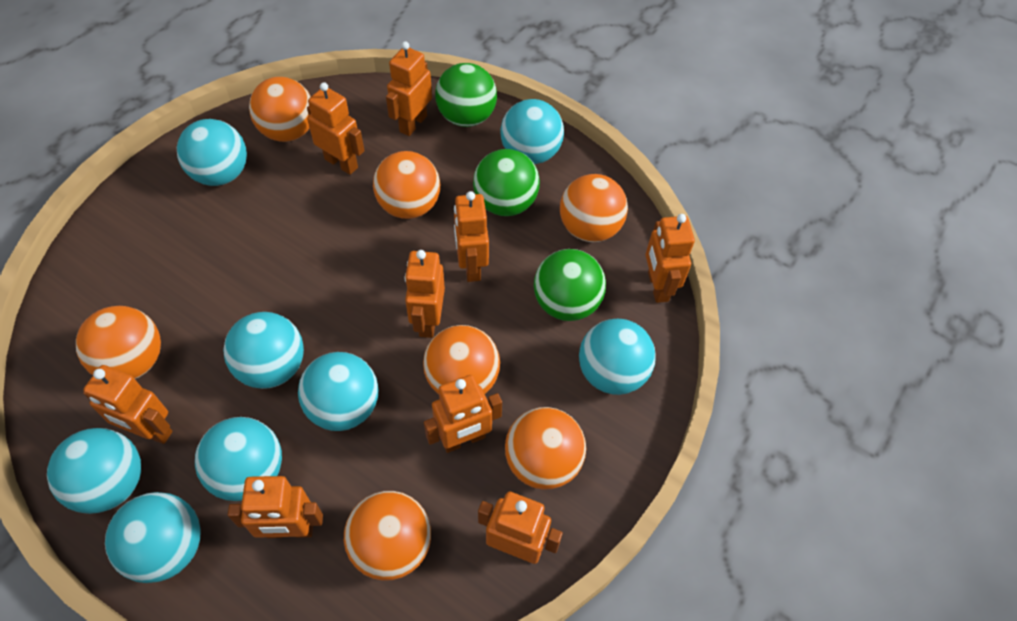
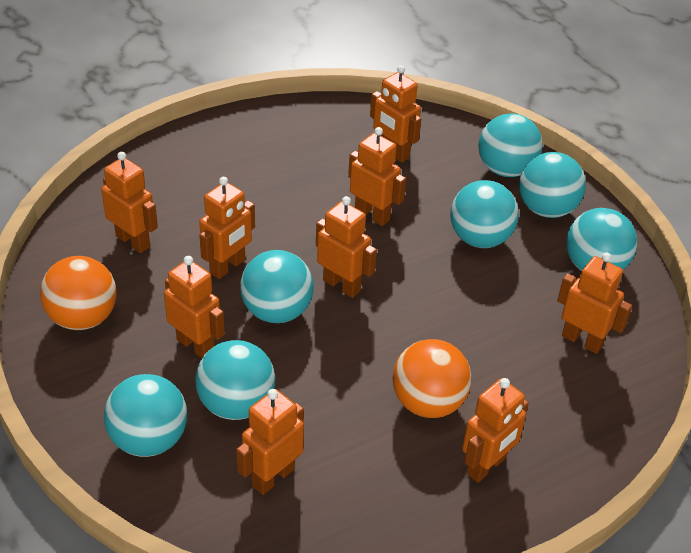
green ball: [435,63,497,127] [473,149,540,216] [534,249,606,321] = 3 -> none = 0
orange ball: [76,306,161,379] [249,77,311,142] [344,491,431,581] [373,151,440,219] [423,325,500,394] [505,407,586,490] [560,174,628,242] = 7 -> [40,256,117,330] [392,339,472,418] = 2
turquoise ball: [47,428,141,514] [105,492,201,583] [177,119,247,186] [195,417,282,501] [223,312,304,389] [298,352,378,431] [500,99,564,164] [579,319,656,395] = 8 -> [104,374,187,457] [195,340,275,420] [240,250,314,323] [450,180,519,248] [479,113,543,177] [519,152,586,218] [566,208,637,271] = 7

